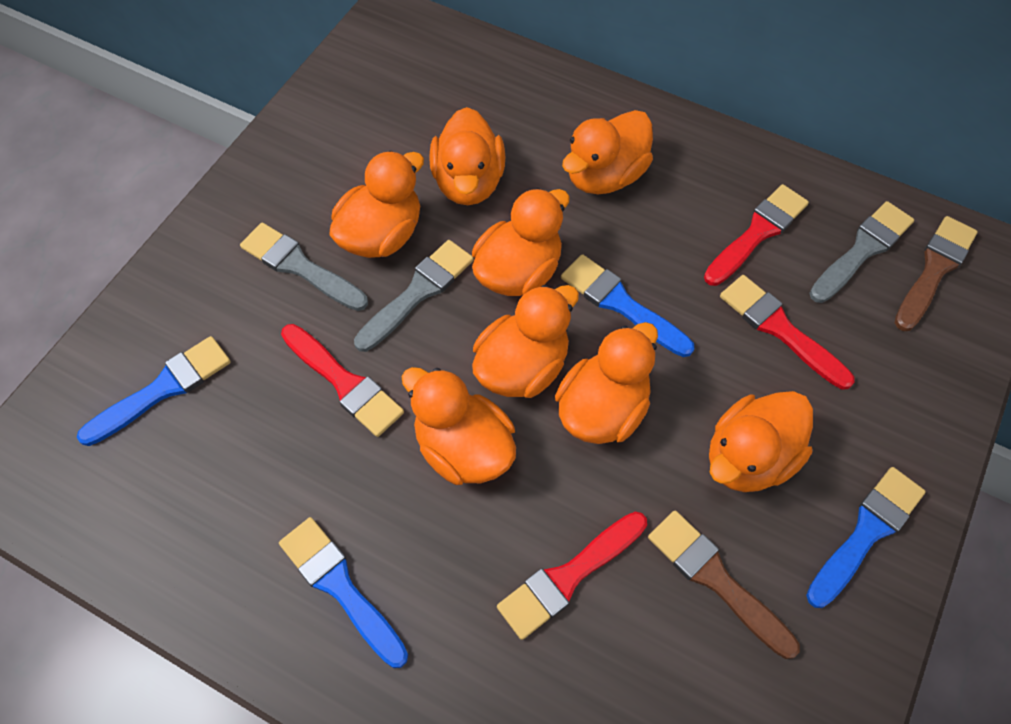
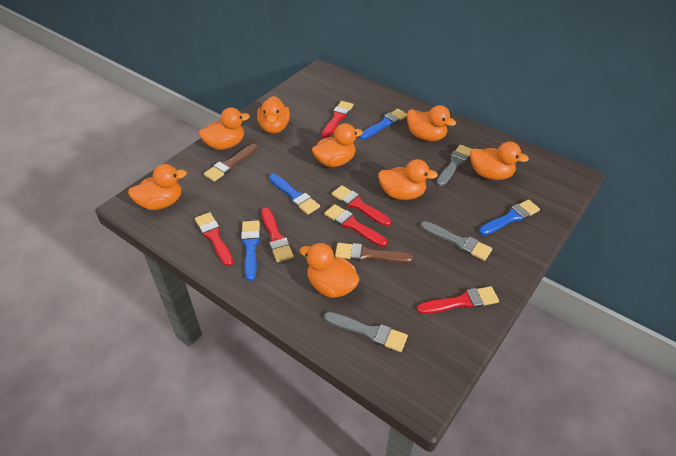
red brush: [281,324,404,437] [497,512,647,640] [704,184,809,286] [720,275,855,390] = 4 -> [195,212,233,266] [261,208,294,262] [322,101,353,138] [324,204,387,247] [331,185,391,226] [417,286,499,314] = 6

